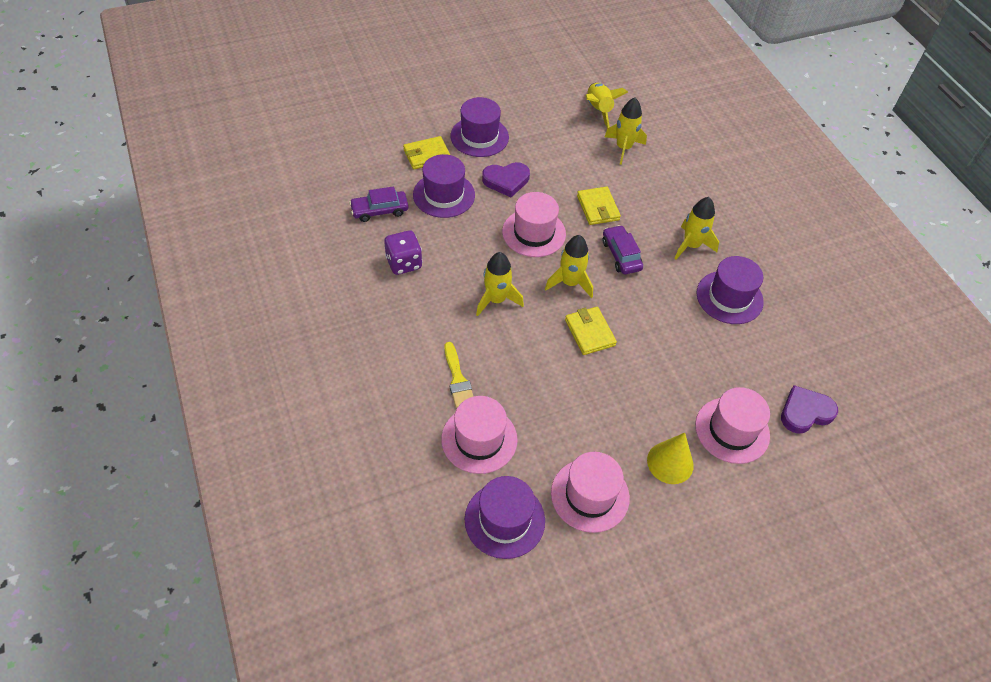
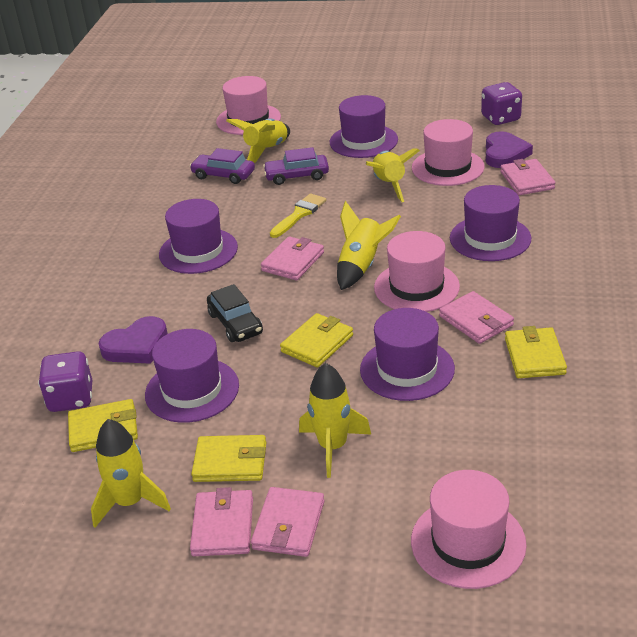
black car: none = 0 -> [207,284,263,342] = 1
pink wallet: none = 0 -> [190,487,253,556] [251,487,324,557] [261,236,324,280] [439,291,514,344] [500,159,555,195] = 5
purple dice: [384,230,422,275] = 1 -> [38,351,92,412] [481,82,522,125] = 2
purple hat: [413,154,475,218] [451,97,509,157] [465,476,545,559] [696,256,764,324] = 4 -> [145,329,239,423] [159,199,238,274] [330,95,398,158] [360,308,455,401] [450,185,531,261] = 5
yellow cone: [647,433,694,484] = 1 -> none = 0
yellow wallet: [403,136,450,169] [565,307,617,355] [577,186,621,225] = 3 -> [68,399,138,452] [191,435,266,482] [280,313,353,367] [505,326,567,378] = 4

